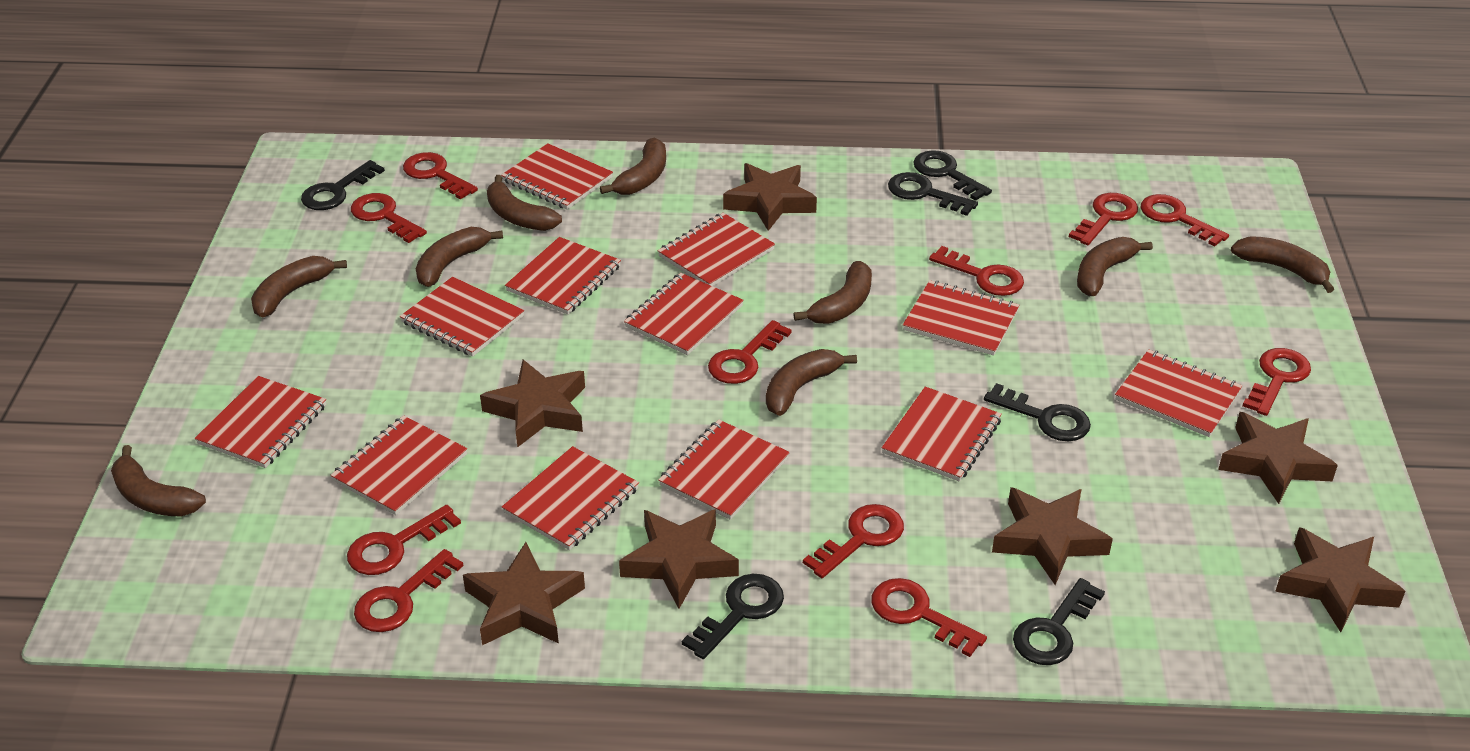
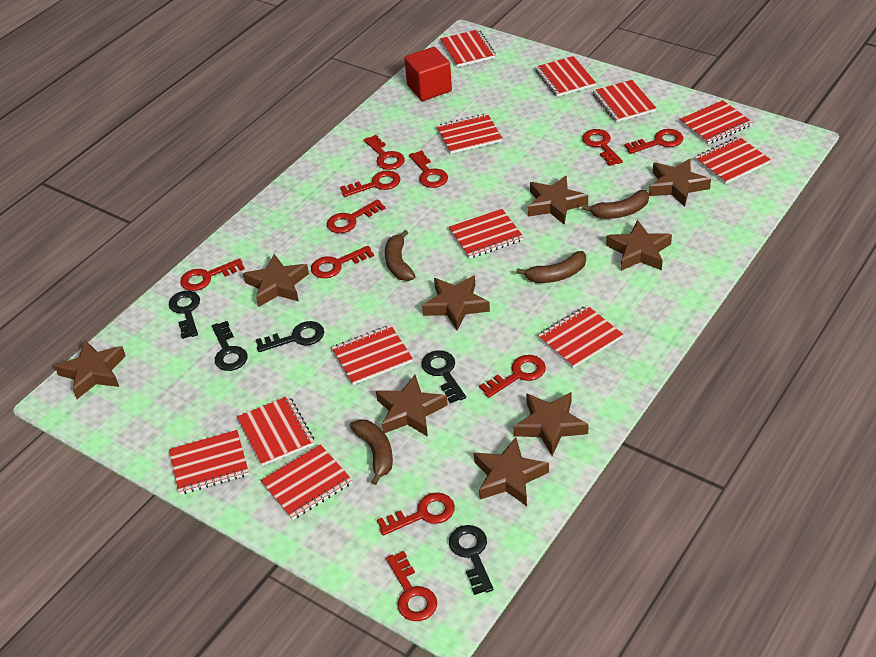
black key: [301,160,385,210] [682,574,784,659] [888,172,978,216] [913,150,992,201] [984,383,1091,441] [1013,578,1105,665] = 6 -> [169,290,200,339] [212,321,248,371] [256,321,324,352] [422,350,466,403] [449,525,493,595] = 5
brown banana: [111,445,206,517] [251,256,347,318] [416,227,503,287] [487,175,562,231] [600,138,666,195] [766,349,857,416] [793,261,872,324] [1077,237,1153,296] [1231,236,1334,293] = 9 -> [350,419,393,485] [385,230,415,281] [516,251,586,283] [582,190,649,219] = 4
brown star: [463,542,585,645] [480,360,585,447] [619,509,739,609] [723,163,817,231] [992,487,1113,585] [1218,412,1338,504] [1275,527,1406,632] = 7 -> [54,340,126,399] [243,254,309,307] [376,375,448,437] [422,276,490,330] [474,437,549,506] [514,392,589,456] [528,175,588,225] [606,220,672,271] [649,158,711,207] = 9
red cube: none = 0 -> [404,47,452,101] = 1

